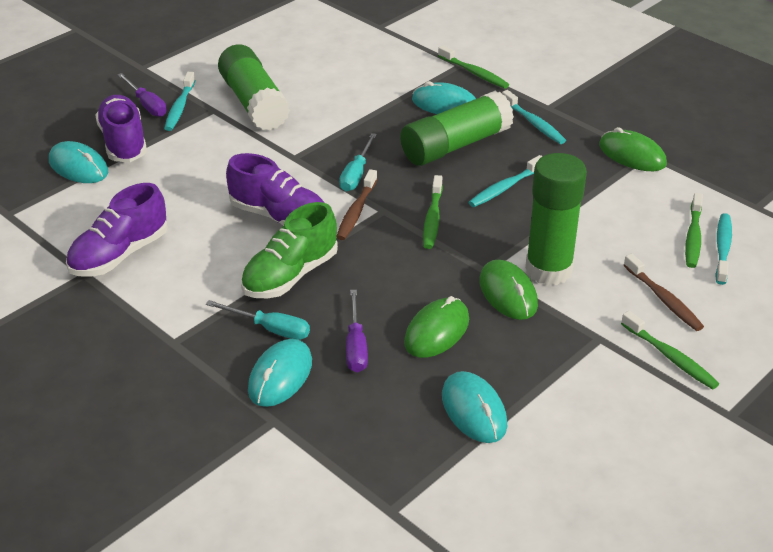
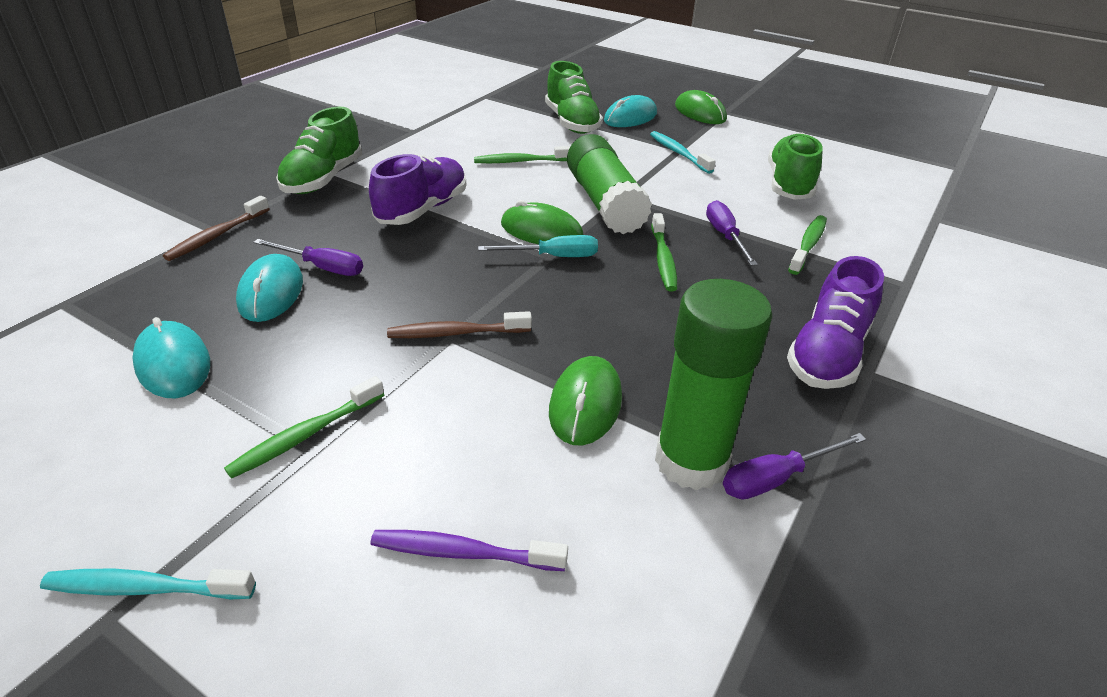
green glue stick: [218,44,290,130] [400,91,514,166] [525,153,587,285] = 3 -> [567,134,652,234] [655,279,773,490] = 2
green shoe: [241,202,338,298] = 1 -> [276,107,362,194] [545,61,603,134] [768,133,823,200] = 3
purple screwdriver: [117,73,167,117] [346,290,368,372] = 2 -> [253,239,363,276] [706,200,758,266] [723,433,866,500] = 3
purple shoe: [66,183,168,277] [95,95,147,162] [226,153,325,226] = 3 -> [369,154,466,225] [787,256,884,389] = 2
purple toothbrush: none = 0 -> [370,530,568,571] = 1
turquoise mouse: [49,141,108,183] [248,339,312,407] [412,81,476,114] [442,371,507,443] = 4 -> [132,317,210,399] [236,254,303,322] [604,95,657,127] = 3
turquoise screwdriver: [206,300,310,340] [339,133,377,191] = 2 -> [478,235,598,257] = 1
turquoise toothbrush: [164,72,196,131] [468,155,543,207] [502,90,566,144] [715,213,732,285] = 4 -> [40,568,256,599] [650,131,716,174] = 2

